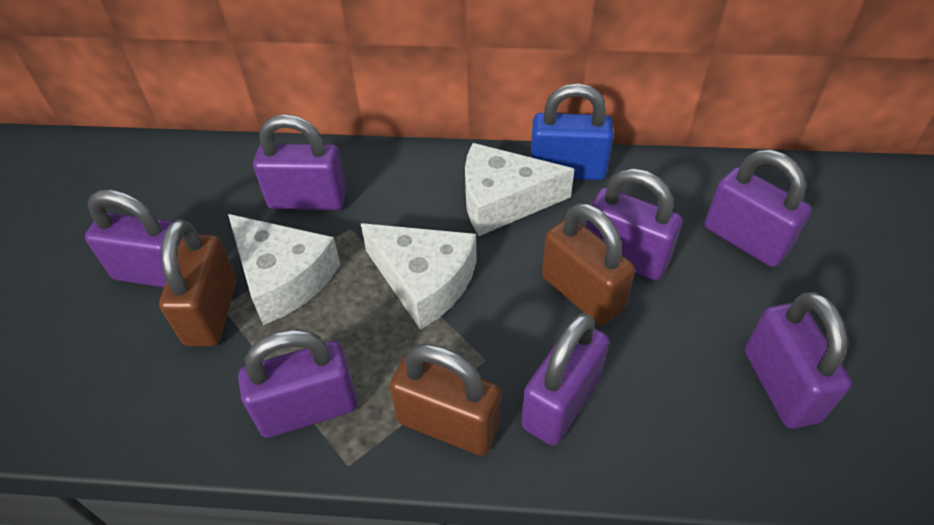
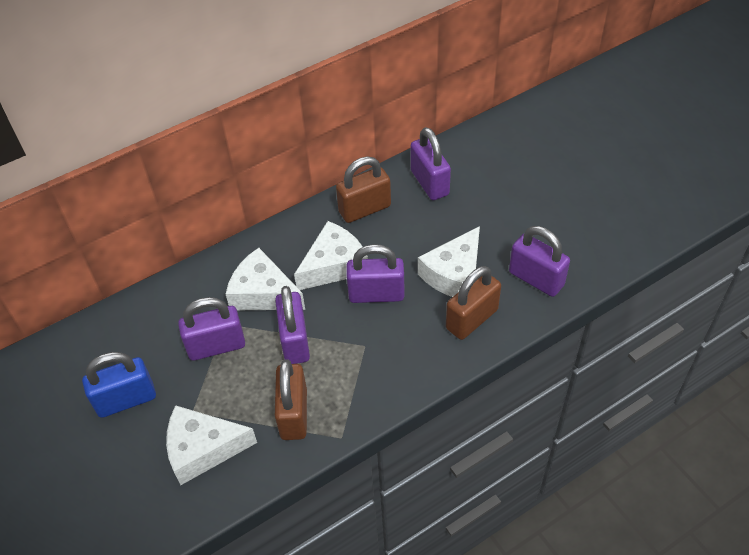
purple padlock: [85,190,183,287] [238,329,358,438] [253,114,347,210] [521,313,609,446] [586,168,683,280] [705,150,812,267] [745,292,852,429] = 7 -> [178,297,245,361] [275,286,310,364] [346,244,405,303] [410,127,451,200] [509,226,570,297] = 5
white cheese: [228,214,341,325] [360,223,477,330] [465,143,575,236] = 3 -> [166,405,257,485] [226,248,305,310] [294,221,368,290] [418,226,480,297] = 4

